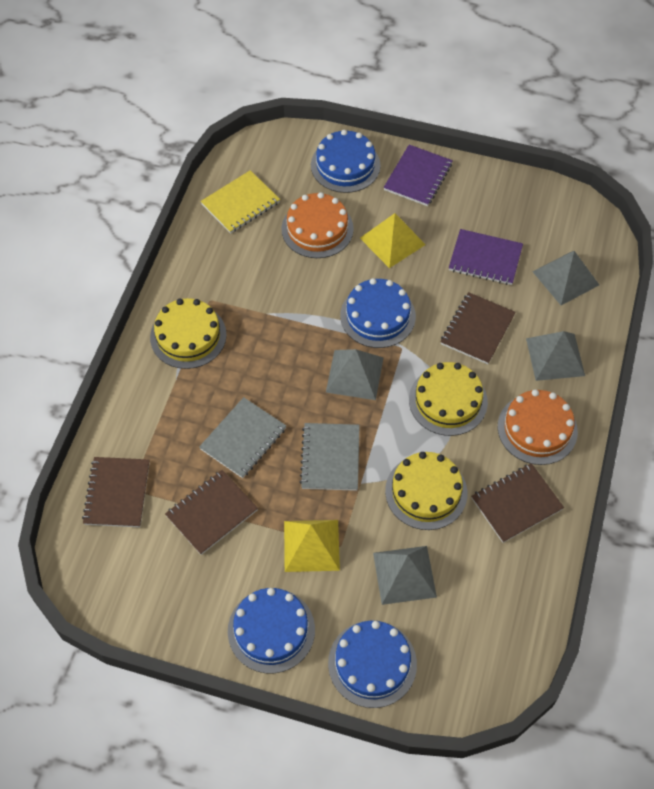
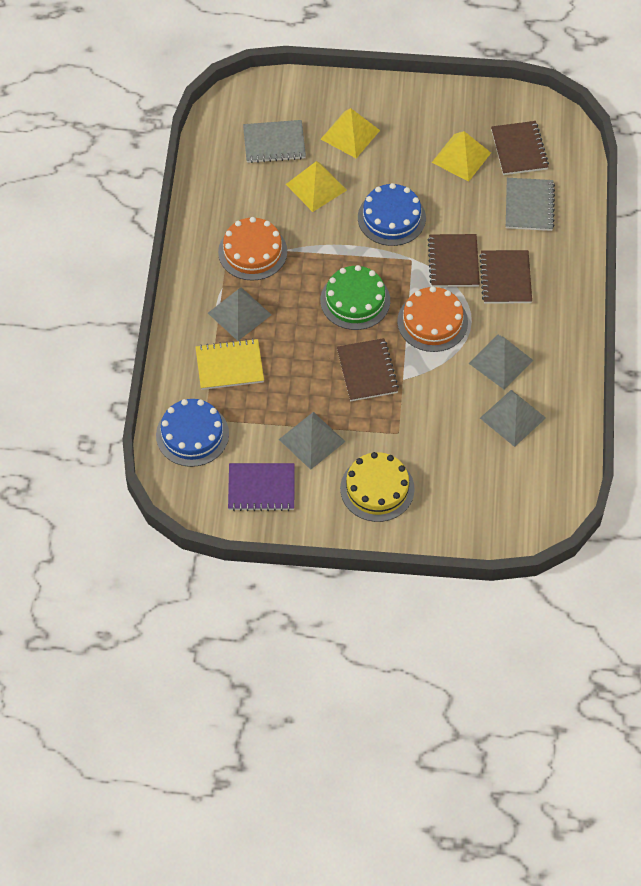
blue cake: [228,588,315,673] [311,130,380,193] [328,620,417,708] [340,278,416,348] = 4 -> [156,399,229,467] [358,183,426,246] = 2
green cake: none = 0 -> [320,265,390,330] = 1
purple notebook: [384,145,453,206] [449,229,523,285] = 2 -> [228,463,295,511] = 1
yellow cake: [150,298,227,369] [385,452,467,530] [409,362,488,436] = 3 -> [340,452,415,522] = 1
yellow pyramid: [284,520,340,572] [360,213,426,268] = 2 -> [286,161,347,212] [321,108,380,158] [432,131,491,182] = 3

